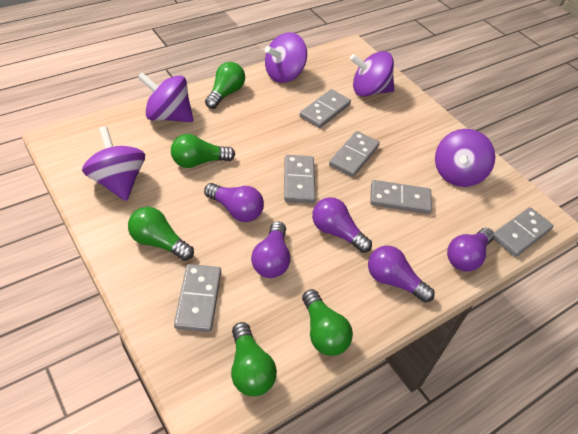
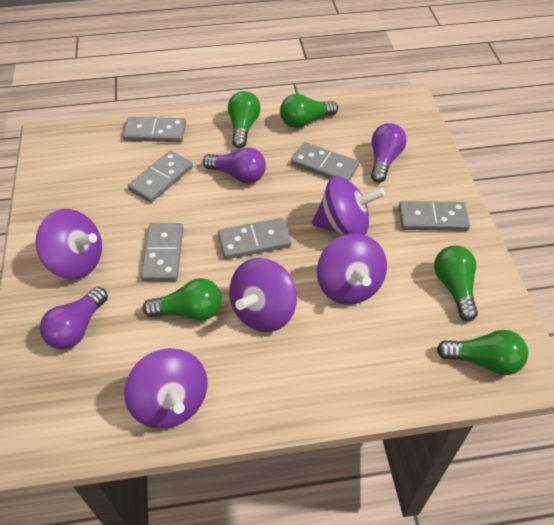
purple light bulb: [204,183,264,222] [251,222,290,278] [312,197,372,253] [368,246,435,303] [447,228,494,272] = 5 -> [40,287,108,349] [203,147,266,183] [371,123,407,183] = 3

